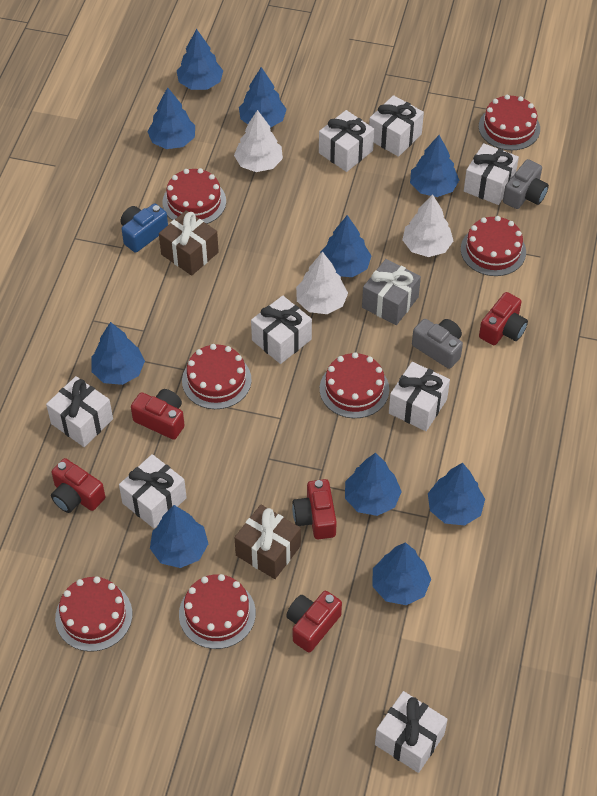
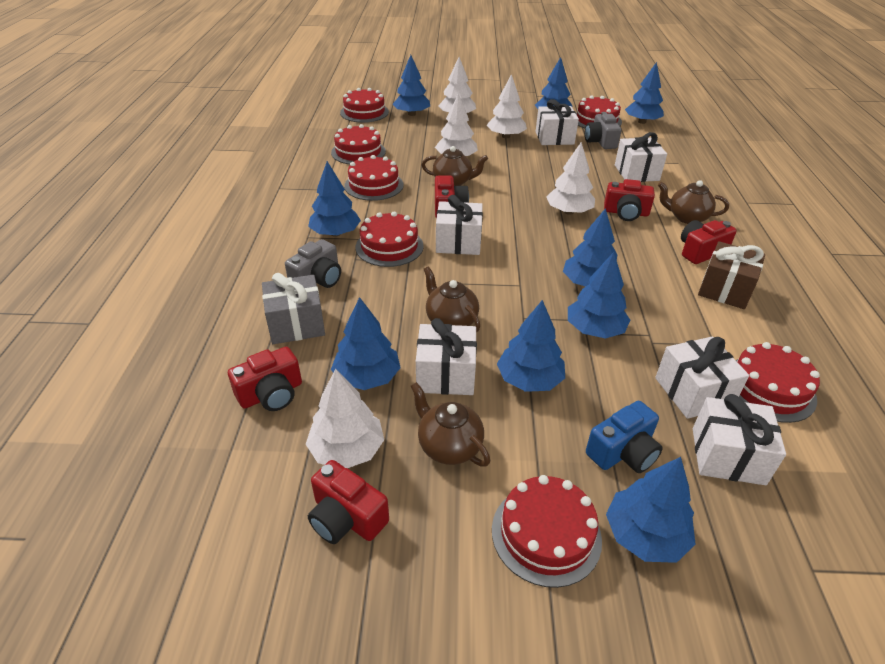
blue tree: [91,322,145,385] [147,87,195,149] [150,505,208,568] [177,29,223,90] [239,67,287,128] [320,215,371,277] [345,453,402,516] [373,542,431,605] [410,135,459,197] [428,463,485,525] = 10 -> [308,161,361,237] [331,297,401,390] [393,55,430,116] [497,300,565,392] [535,57,572,109] [563,208,617,287] [568,252,630,339] [606,457,695,563] [625,62,664,124] = 9
brown gift: [159,210,219,276] [234,505,301,579] = 2 -> [698,241,765,309] = 1
brown teapot: none = 0 -> [411,382,490,466] [422,146,488,186] [424,266,480,332] [658,180,729,224] = 4
white gift: [46,376,113,447] [119,454,187,528] [251,296,312,364] [319,110,374,172] [369,95,424,157] [375,691,448,773] [389,362,450,431] [464,143,519,205] = 8 -> [416,318,477,395] [436,195,483,255] [536,99,579,145] [615,132,667,182] [655,336,749,419] [693,394,786,485] = 6
white tree: [234,110,283,172] [296,251,348,314] [402,194,453,257] = 3 -> [306,368,384,468] [435,93,478,156] [438,57,476,113] [487,74,527,138] [546,142,595,215] = 5

